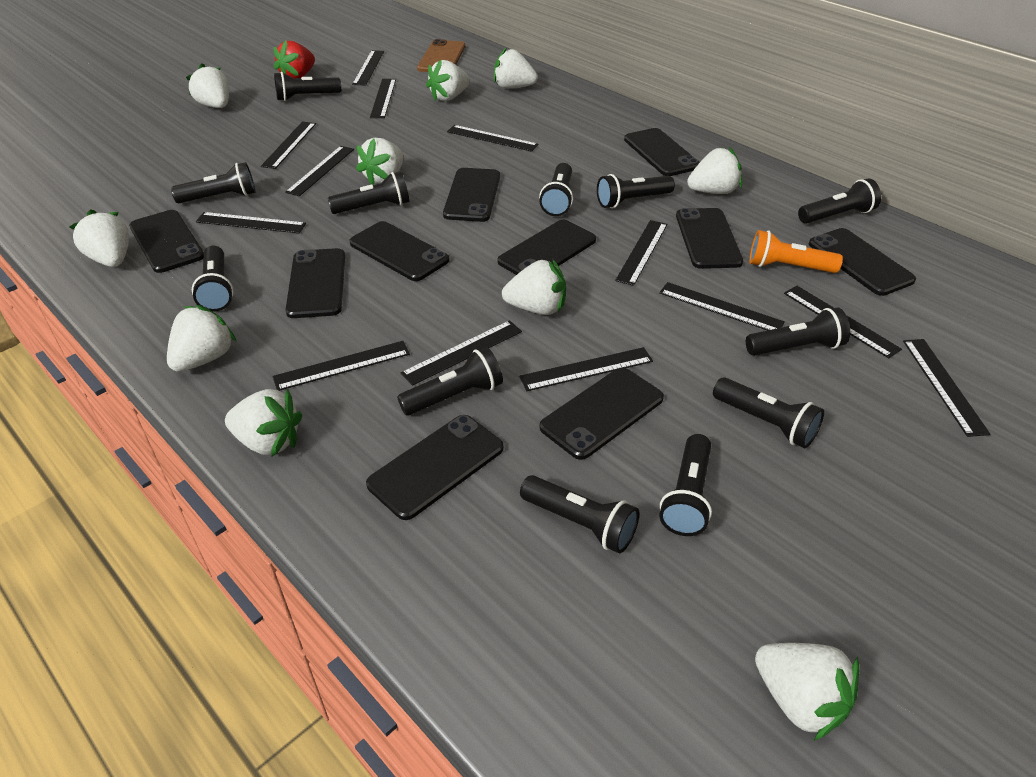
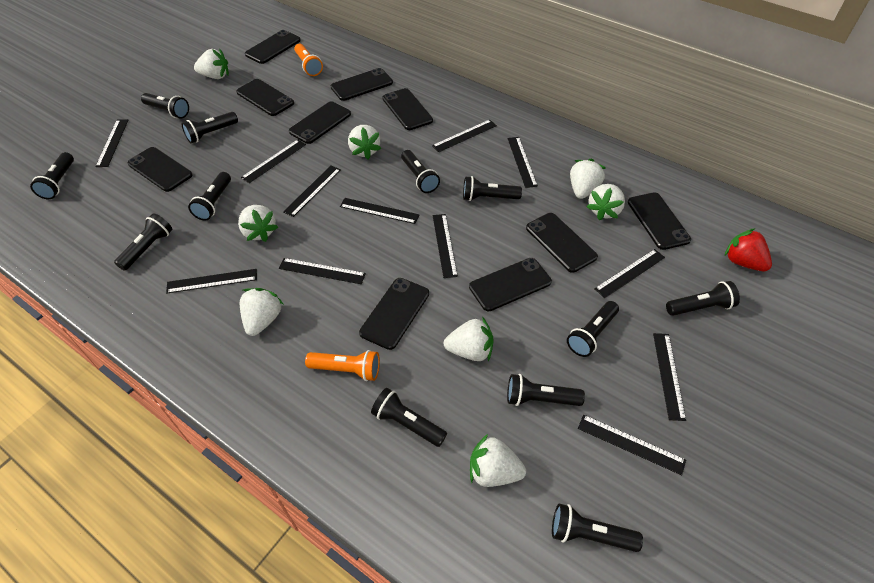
black ruler: [196,212,306,233] [261,122,316,169] [273,341,410,391] [285,146,354,196] [352,50,384,86] [370,79,396,118] [401,320,522,386] [447,125,538,152] [519,347,653,391] [615,220,667,286] [659,282,785,331] [784,286,902,358] [903,339,990,437] = 13 -> [95,119,128,167] [166,269,257,294] [241,140,306,183] [279,258,366,284] [283,166,341,217] [340,198,419,224] [432,120,497,152] [433,214,458,278] [508,137,538,188] [578,415,686,475] [594,249,665,298] [653,333,686,421] = 12
brown phone: [417,39,465,72] = 1 -> none = 0
orange flashlight: [749,230,843,273] = 1 -> [294,43,323,76] [305,350,380,381] = 2
white strawberry: [70,209,129,267] [167,305,237,372] [186,64,229,108] [225,389,302,456] [356,138,403,185] [426,60,470,102] [494,47,538,89] [502,260,566,315] [687,147,742,194] [755,643,859,741] = 10 -> [194,49,229,79] [238,205,278,242] [240,288,283,336] [348,125,381,159] [444,317,494,361] [470,434,526,487] [570,159,606,199] [587,184,625,220] = 8

